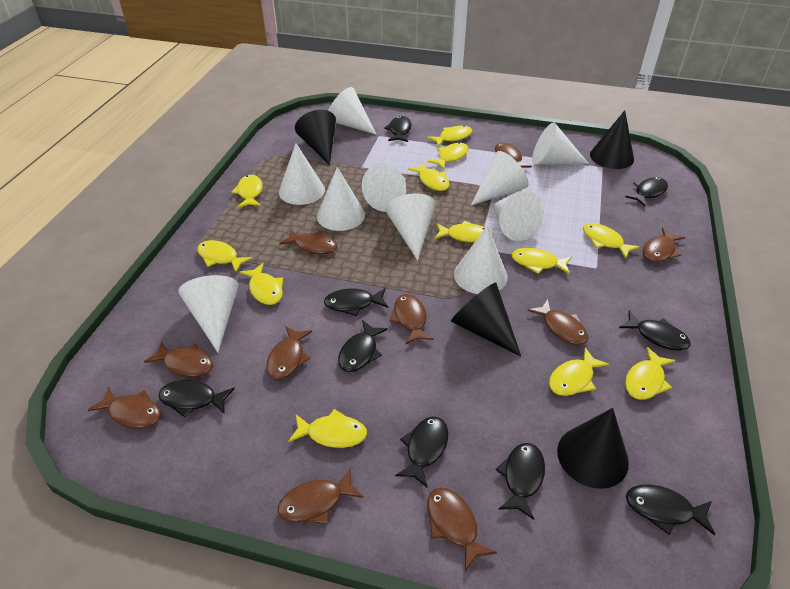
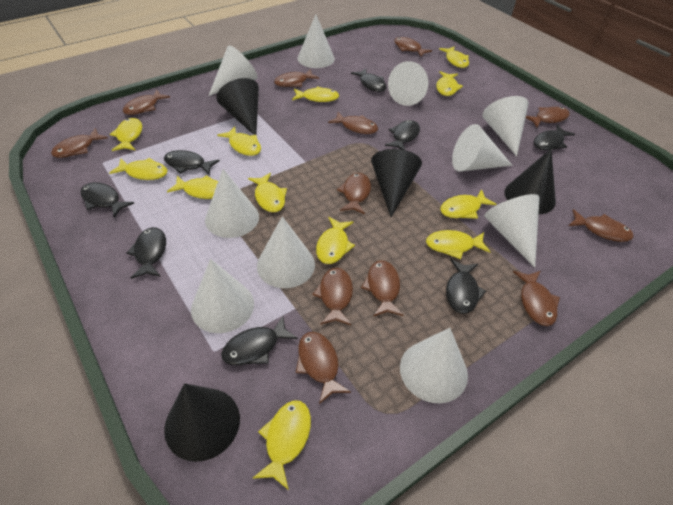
black fish: [158,380,235,418] [324,288,388,316] [338,320,388,372] [384,116,412,142] [395,416,448,488] [496,443,545,520] [619,310,691,351] [625,177,668,206] [626,485,715,535] = 9 -> [80,182,134,217] [126,227,166,279] [164,150,220,175] [221,316,298,365] [351,69,386,92] [385,120,420,150] [446,259,486,314] [534,124,575,150] = 8
brown fish: [88,387,161,429] [144,341,213,377] [266,326,312,380] [278,468,363,524] [279,230,337,254] [390,294,433,344] [427,488,497,571] [495,142,532,168] [528,299,588,345] [643,227,685,262] = 10 -> [51,128,108,158] [123,89,170,115] [274,69,319,87] [296,332,351,404] [312,268,353,325] [328,112,378,134] [337,173,371,214] [361,260,403,317] [394,37,432,57] [513,271,560,326] [526,107,570,127] [569,209,634,242] = 12

